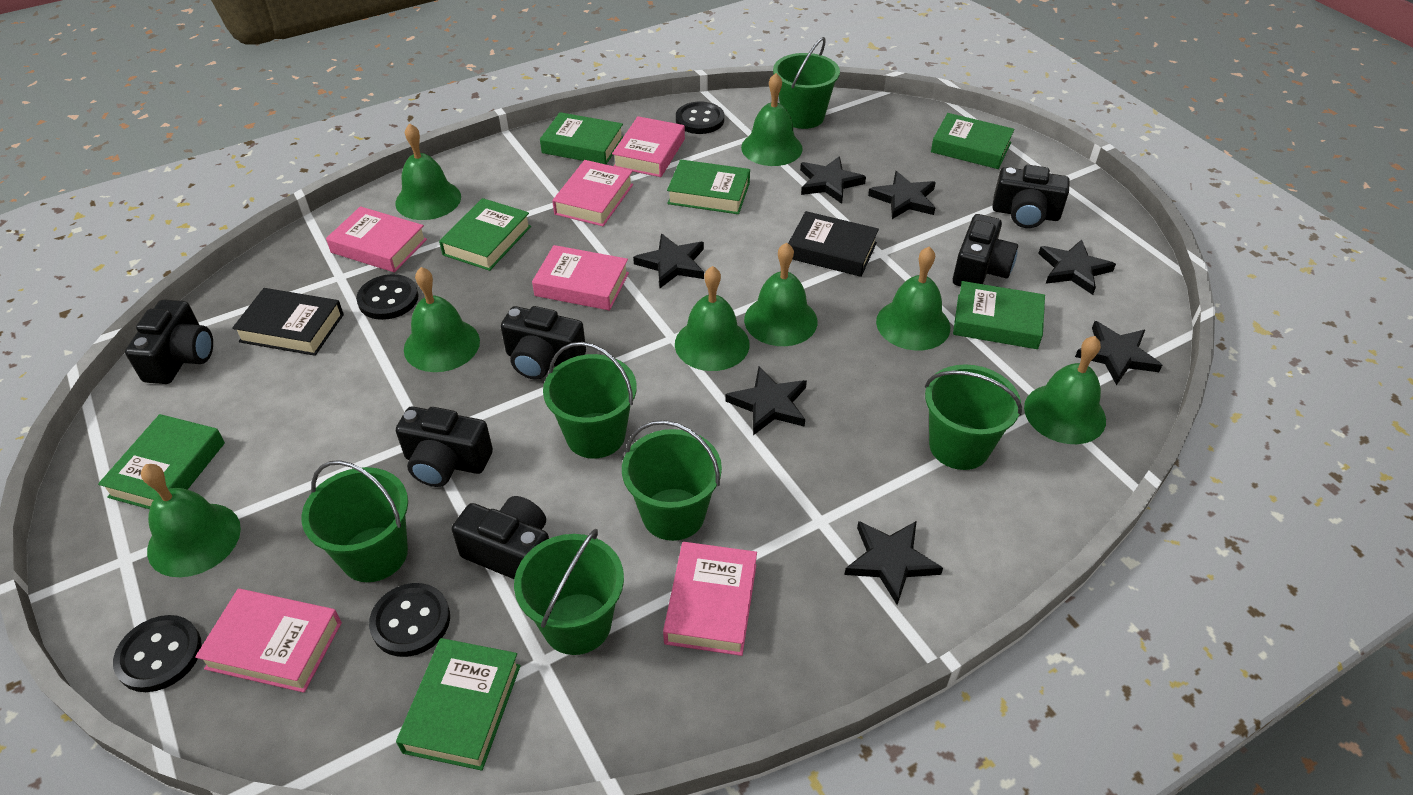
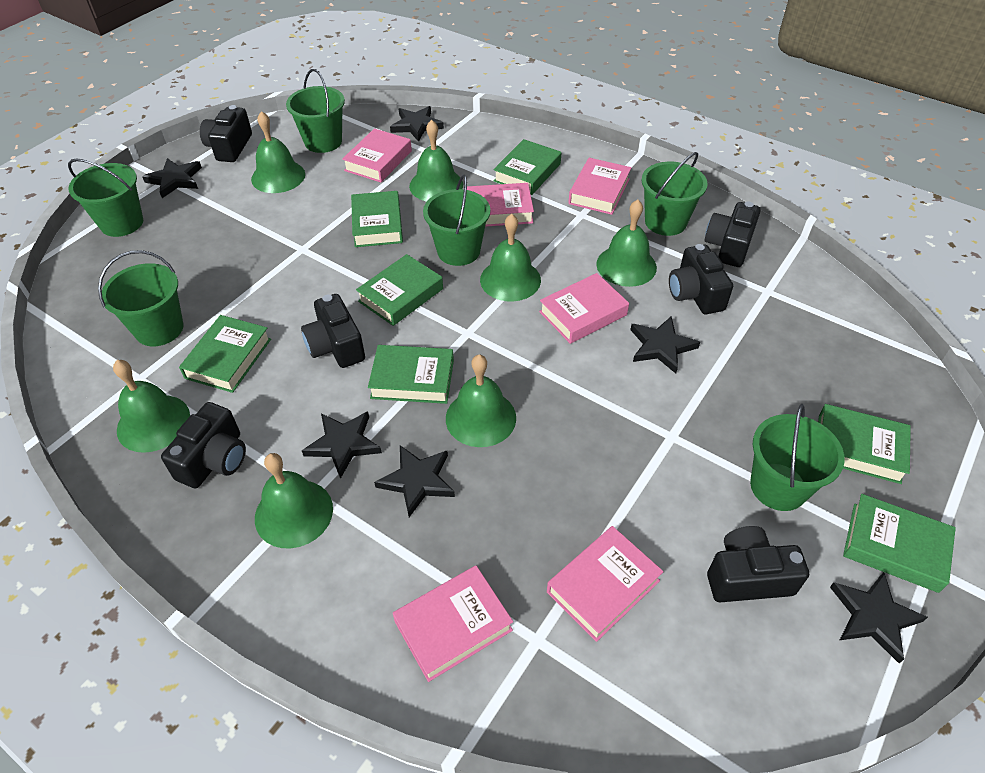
black book: [232,288,344,356] [788,211,879,277] = 2 -> none = 0
black button: [113,615,202,692] [356,274,419,320] [369,583,450,657] [676,102,724,134] = 4 -> none = 0
black star: [633,234,704,288] [725,367,807,435] [800,156,866,204] [844,521,943,605] [868,171,936,219] [1038,239,1116,295] [1075,321,1162,385] = 7 -> [142,158,202,198] [302,412,382,479] [374,445,455,517] [390,106,444,142] [630,316,700,374] [830,572,928,663] = 6
green bell: [141,464,241,577] [395,123,461,220] [404,267,480,372] [675,266,750,371] [741,73,803,166] [744,242,818,346] [876,247,950,351] [1024,336,1106,444] = 8 -> [113,360,190,453] [251,111,305,193] [255,453,333,549] [409,120,463,201] [446,354,516,447] [480,214,541,301] [596,200,657,287] = 7

